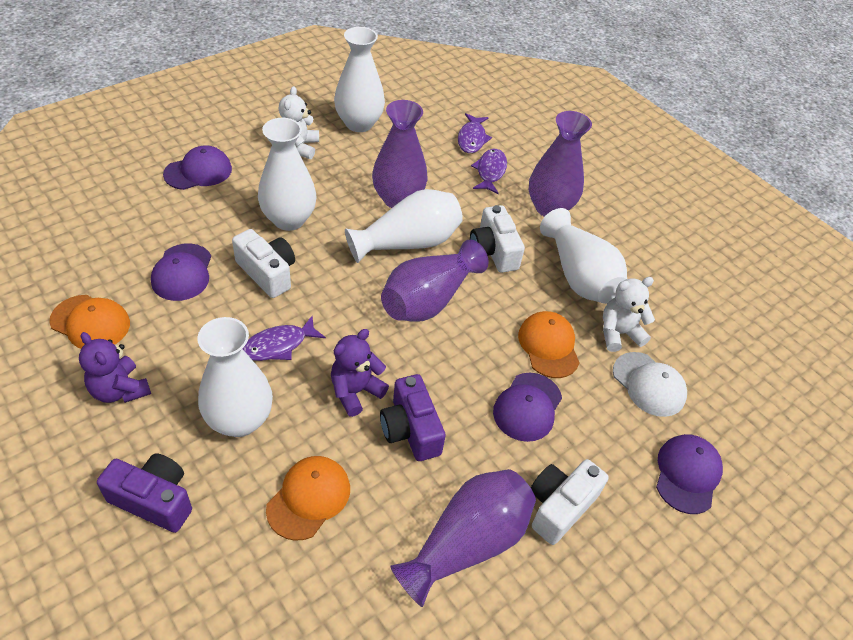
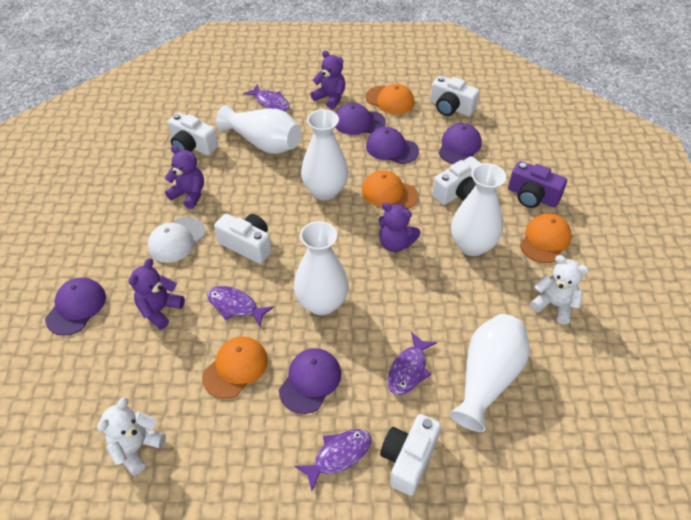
orange cap: [49,295,130,349] [266,456,350,541] [518,311,579,378] = 3 -> [202,336,268,399] [362,170,418,209] [365,84,415,114] [520,213,572,263] = 4
purple camera: [97,453,192,533] [380,374,446,461] = 2 -> [508,161,567,208] = 1
purple cap: [151,244,211,301] [163,146,232,190] [493,373,562,442] [656,434,723,514] = 4 -> [45,277,106,336] [279,348,341,414] [335,103,386,135] [366,127,419,164] [439,123,482,164] = 5
purple fish: [243,316,326,361] [458,113,492,153] [471,149,507,194] = 3 -> [207,286,274,327] [243,84,290,111] [295,429,372,491] [388,332,437,395] = 4
purple teddy bear: [79,332,151,403] [331,329,389,417] = 2 -> [129,258,185,330] [165,145,204,209] [311,51,345,109] [378,202,421,252] = 4
purple vase: [372,100,427,208] [381,240,489,322] [390,469,536,607] [529,111,592,217] = 4 -> none = 0
white camera: [232,229,295,298] [470,205,525,273] [531,459,609,545] = 3 -> [168,113,218,155] [214,214,272,264] [380,414,441,496] [430,76,480,116] [432,156,482,205] = 5

